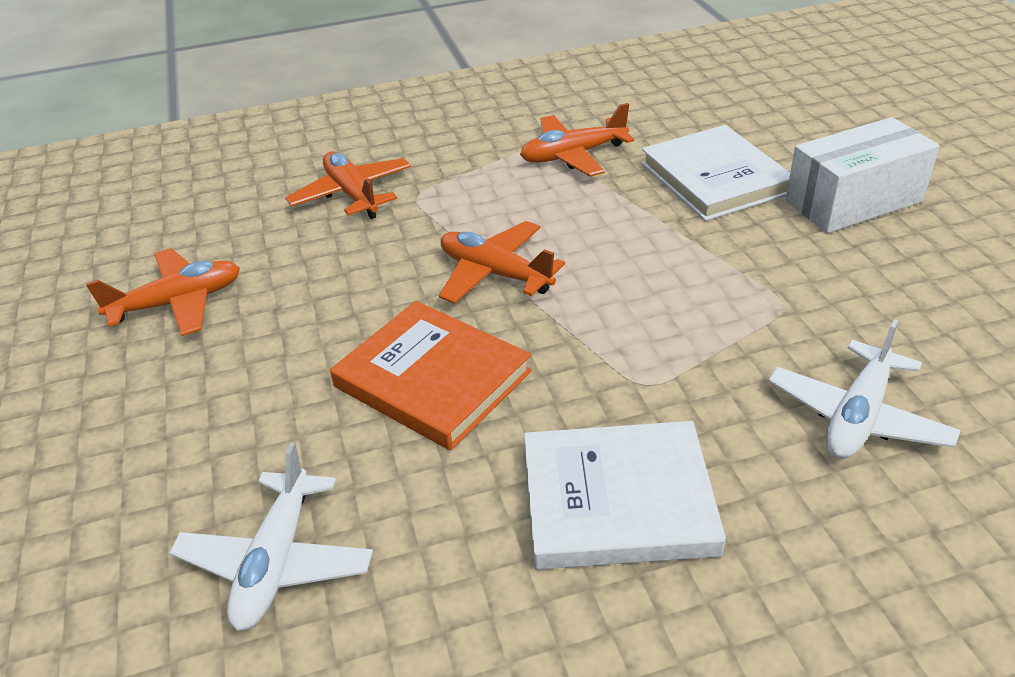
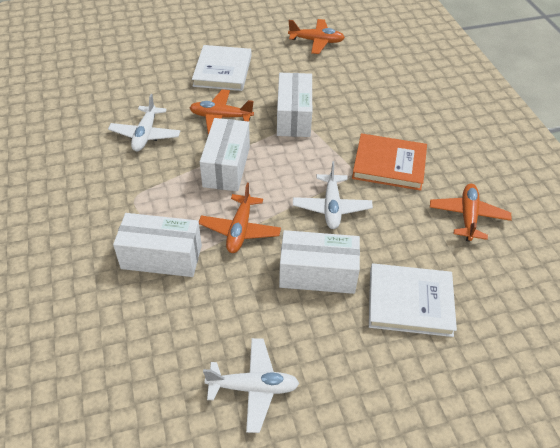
white box: [786,117,940,233] = 1 -> [113,213,202,277] [200,118,250,191] [277,73,312,137] [279,230,360,294] = 4
white plane: [169,442,373,631] [768,319,961,459] = 2 -> [108,94,180,151] [203,338,299,433] [293,161,373,229] = 3

